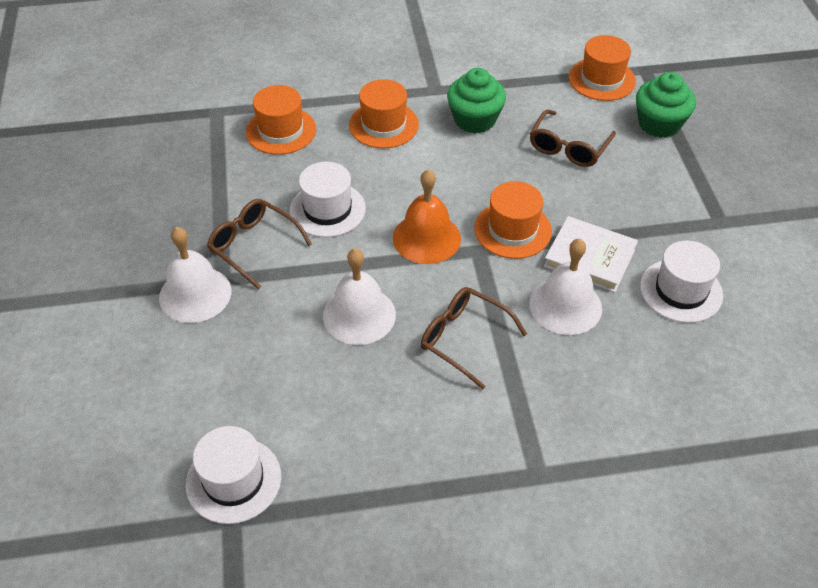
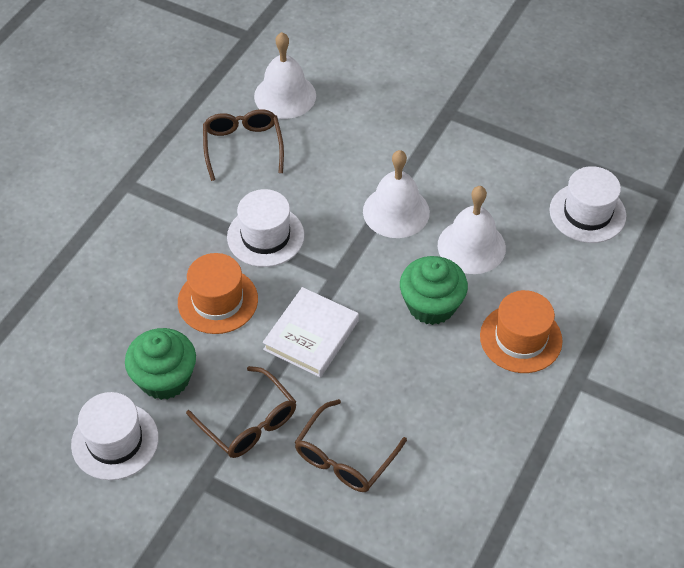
orange bell: [393,169,461,264] = 1 -> none = 0
orange hat: [246,85,316,155] [349,79,419,148] [474,181,552,259] [569,35,636,101] = 4 -> [178,253,258,334] [480,290,563,373] = 2

